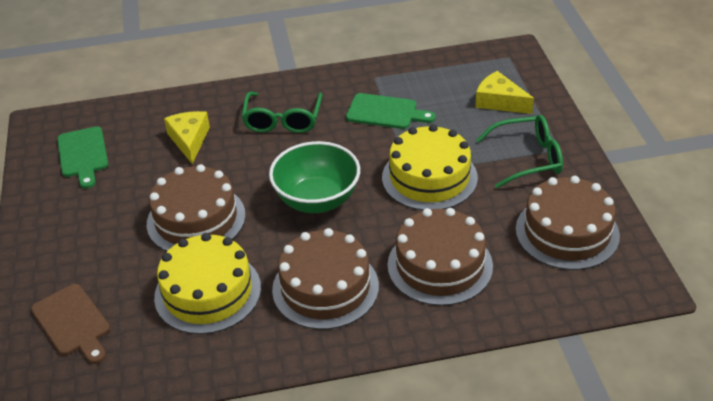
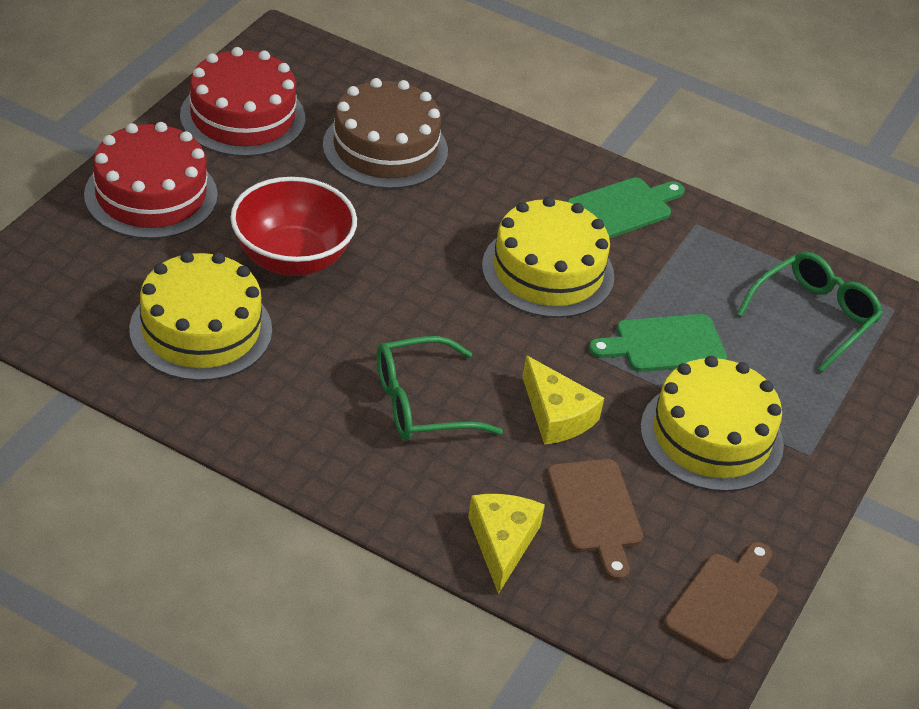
brown cake: [147,164,246,251] [272,228,379,330] [387,208,493,306] [516,176,620,270] = 4 -> [323,78,448,189] = 1
brown cutting board: [31,284,110,364] = 1 -> [547,459,643,581] [663,542,778,662] = 2
green bowl: [269,141,360,213] = 1 -> none = 0
red bowl: none = 0 -> [230,177,357,276] = 1
red cake: none = 0 -> [84,122,218,239] [180,47,305,157] = 2
yellow cake: [154,233,261,334] [382,124,478,210] = 2 -> [129,252,272,381] [482,196,615,318] [640,356,784,492] = 3

